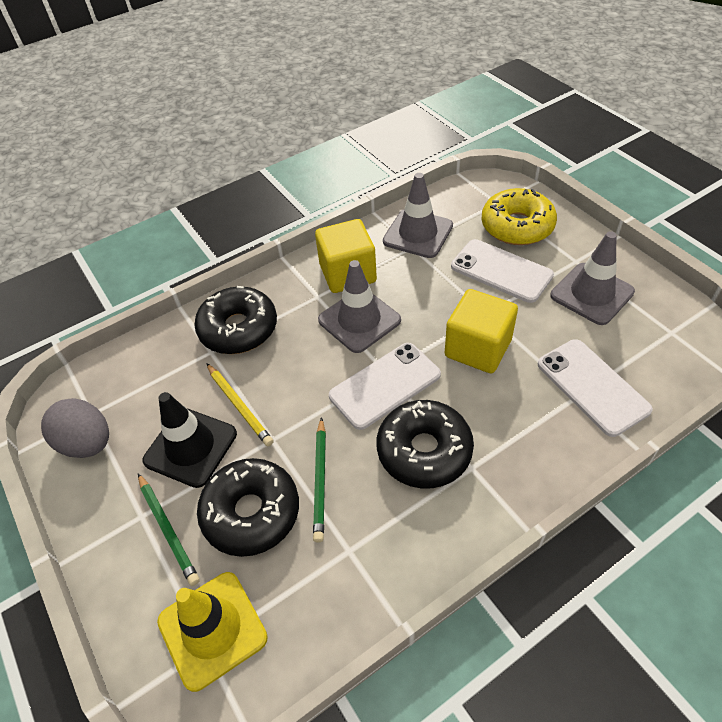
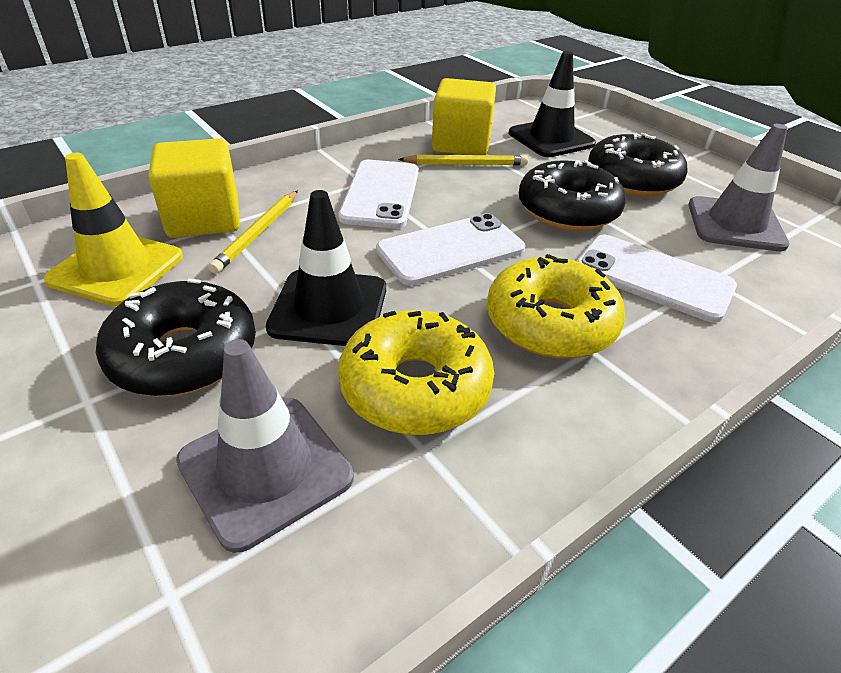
black traffic cone: [143,392,237,488] = 1 -> [266,190,386,346] [509,51,596,157] = 2
green pencil: [138,474,200,586] [313,417,326,542] = 2 -> none = 0
grey egg: [41,398,109,458] = 1 -> none = 0
grey traffic cone: [318,260,401,353] [383,173,453,258] [550,231,635,325] = 3 -> [176,339,354,553] [688,124,790,251] = 2
yellow donut: [481,188,557,245] = 1 -> [338,310,494,435] [487,254,625,359] = 2
yellow pencil: [206,363,274,446] = 1 -> [208,191,298,274] [398,155,528,166] = 2

